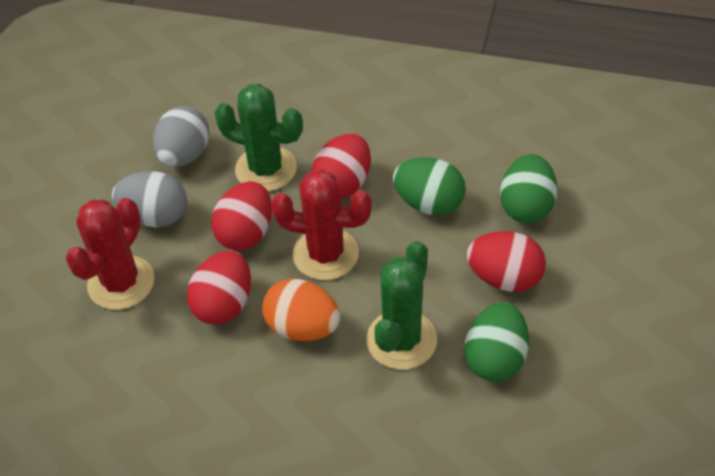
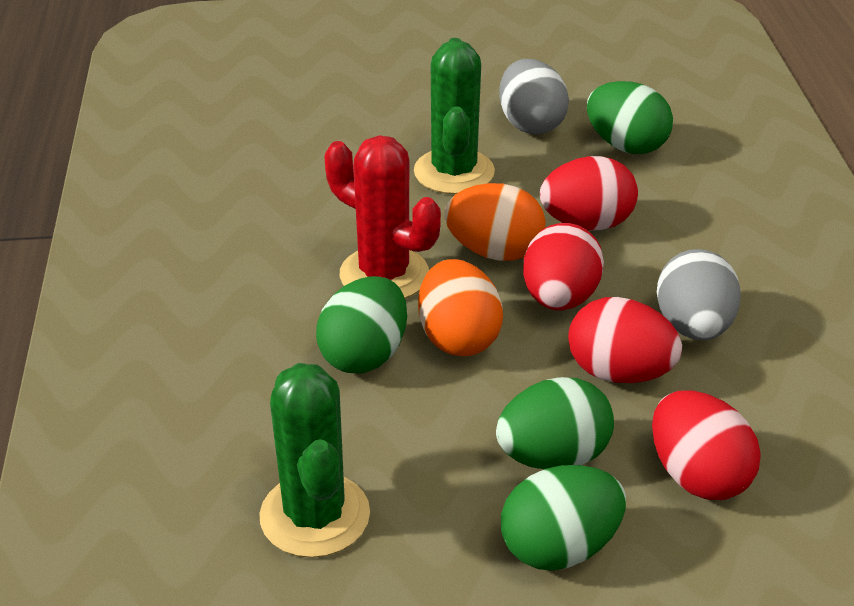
green egg: [393,157,466,216] [465,302,529,382] [500,154,557,224] = 3 -> [316,276,407,373] [496,377,614,469] [501,465,626,571] [587,81,673,154] = 4
orange egg: [262,279,340,341] = 1 -> [418,259,503,356] [444,183,546,261] = 2
red cactus: [65,198,154,310] [271,169,372,280] = 2 -> [325,135,441,298] = 1

